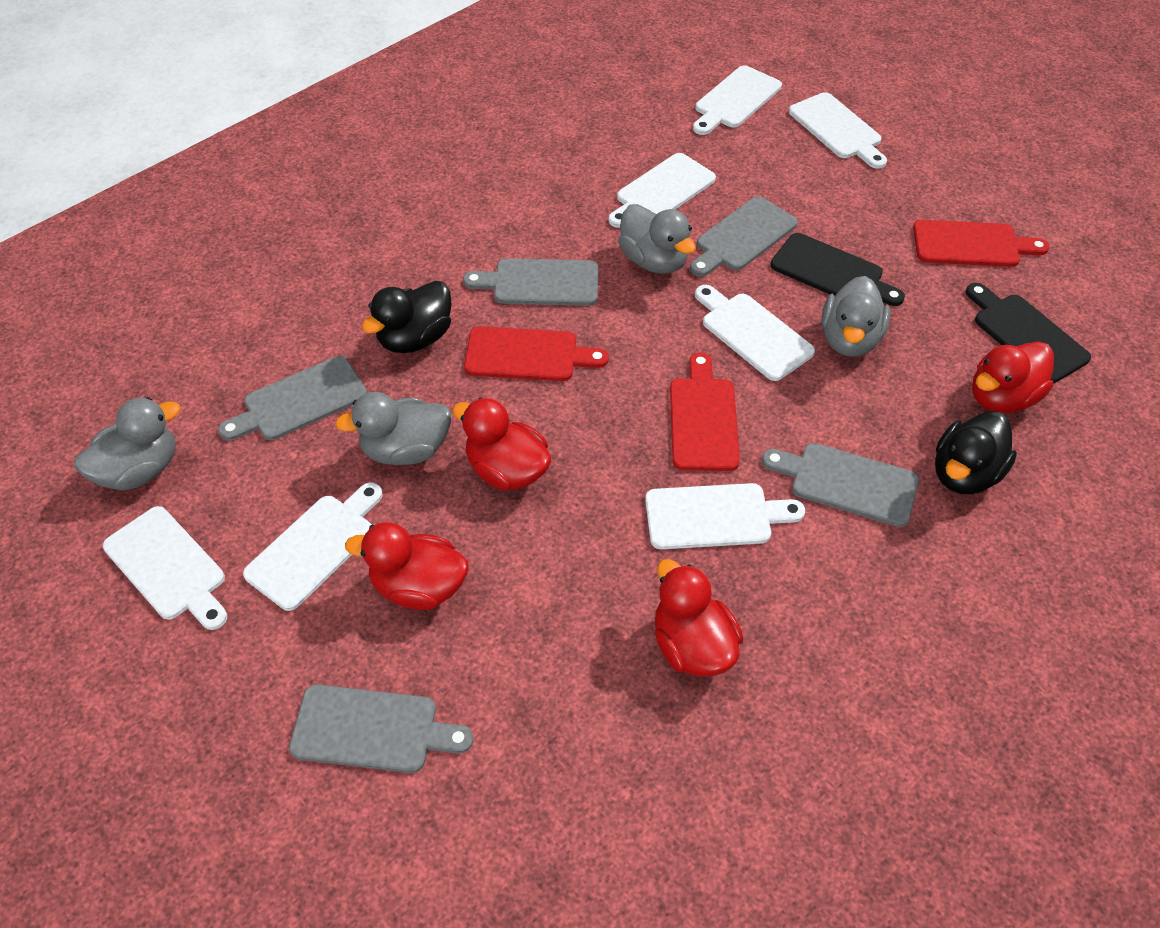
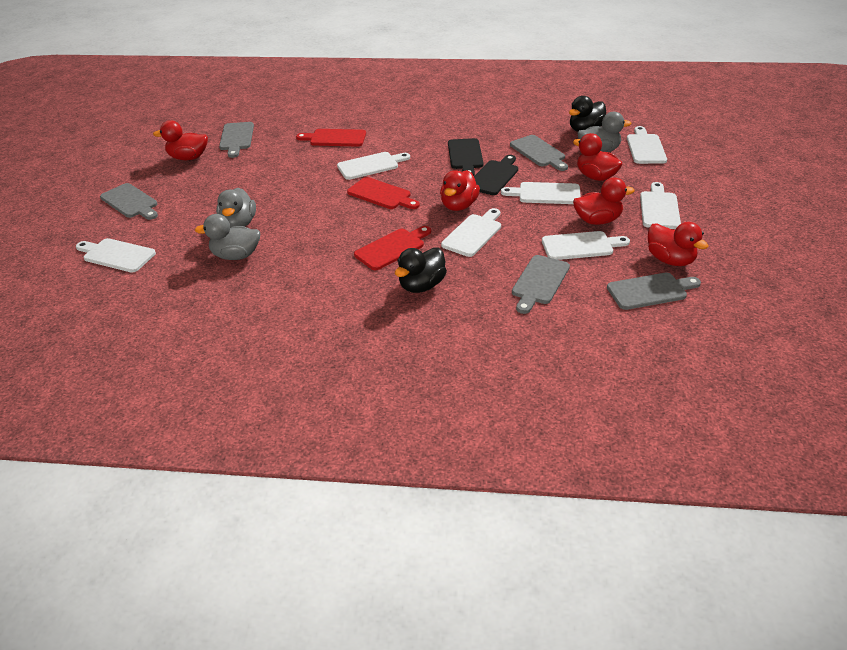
grey duck: [74,397,180,491] [335,392,451,465] [618,204,696,274] [821,276,890,357] = 4 -> [195,214,260,260] [216,188,256,228] [578,112,631,152] = 3
red duck: [345,522,469,610] [452,397,551,490] [654,559,743,677] [972,341,1054,413] = 4 -> [153,120,208,160] [440,170,480,211] [573,133,622,181] [573,178,635,225] [648,222,708,266] = 5

